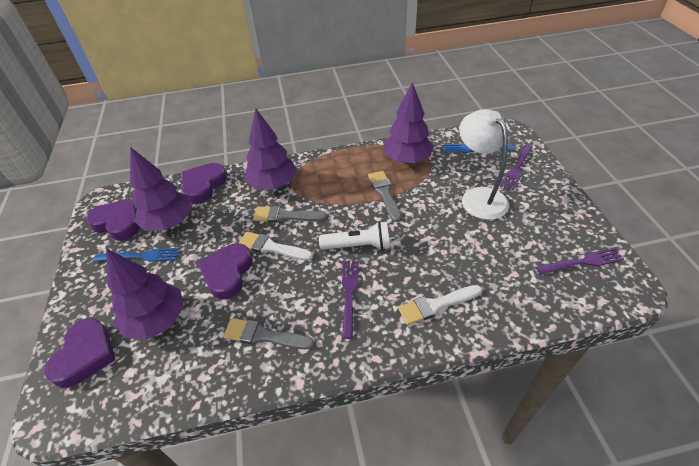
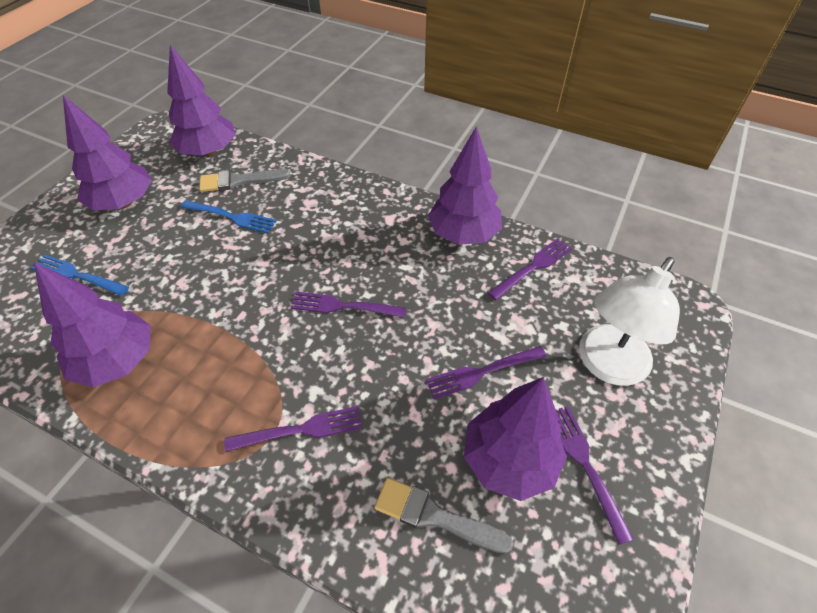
grey brush: [223,318,314,349] [253,206,327,222] [368,171,401,222] = 3 -> [199,169,290,192] [374,478,514,554] = 2
purple fork: [342,261,359,339] [500,144,532,191] [536,248,624,275] = 3 -> [224,406,362,452] [290,292,406,318] [426,346,547,399] [488,238,572,300] [556,406,634,545] = 5
purple heart: [44,318,115,388] [86,199,140,241] [182,163,227,204] [197,243,253,299] = 4 -> none = 0
purple tree: [106,248,184,340] [130,147,192,231] [245,108,297,190] [384,82,434,163] = 4 -> [34,262,151,387] [63,95,152,210] [167,45,236,157] [428,126,502,245] [464,377,567,501] = 5
white brush: [239,231,313,261] [398,285,482,325] = 2 -> none = 0
white flashlight: [319,221,390,250] = 1 -> none = 0

